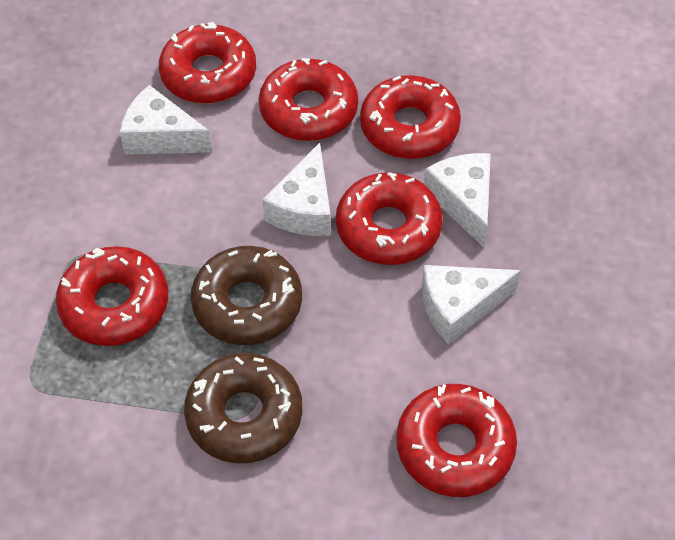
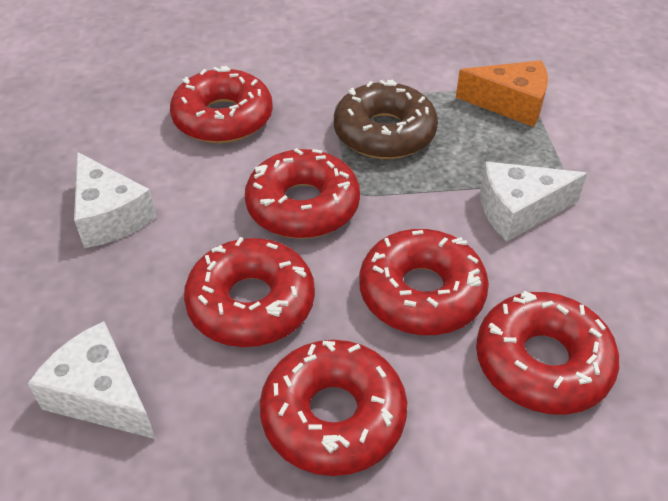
brown donut: [184,353,302,463] [191,246,302,345] = 2 -> [334,80,438,159] = 1
orange cheese: none = 0 -> [456,60,548,127] = 1
white cheese: [120,85,212,154] [262,143,331,236] [422,265,521,344] [424,153,491,247] = 4 -> [28,321,156,439] [74,152,156,248] [480,162,587,242] = 3

